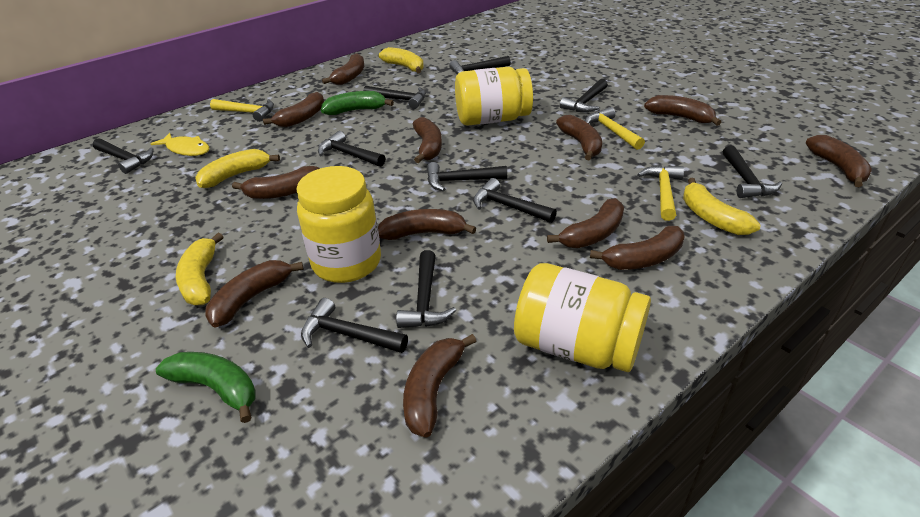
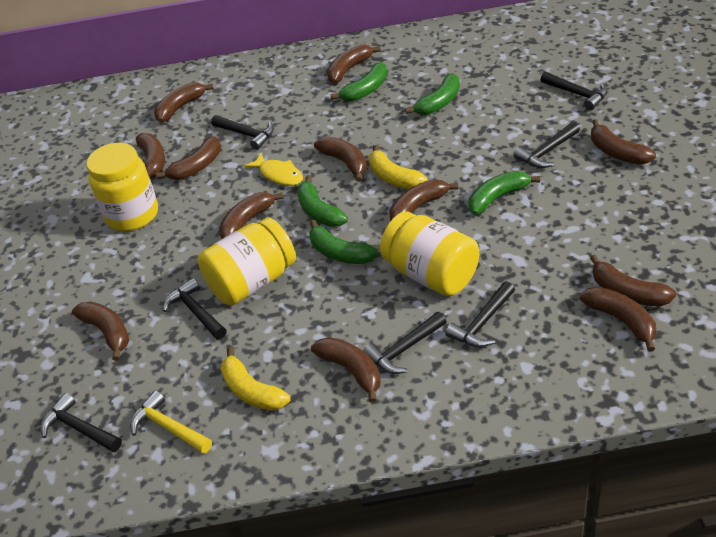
black hammer: [93,138,153,174] [301,298,408,353] [318,131,385,167] [363,86,426,109] [396,250,456,328] [427,162,507,191] [449,56,511,74] [473,178,557,223] [560,79,608,112] [723,145,782,198] = 10 -> [40,393,122,452] [163,278,227,340] [211,115,274,150] [363,312,447,374] [445,281,515,348] [514,122,580,168] [540,72,608,110] = 7
green banana: [156,352,256,423] [321,91,394,115] = 2 -> [297,175,348,227] [309,220,378,264] [331,62,388,102] [405,73,460,115] [469,171,540,215] = 5
yellow banana: [176,233,223,305] [195,149,280,188] [379,47,424,73] [683,178,761,235] = 4 -> [221,347,291,411] [369,145,428,189] = 2
yellow hammer: [210,99,274,122] [585,107,645,150] [637,165,684,221] = 3 -> [130,391,212,454] = 1

